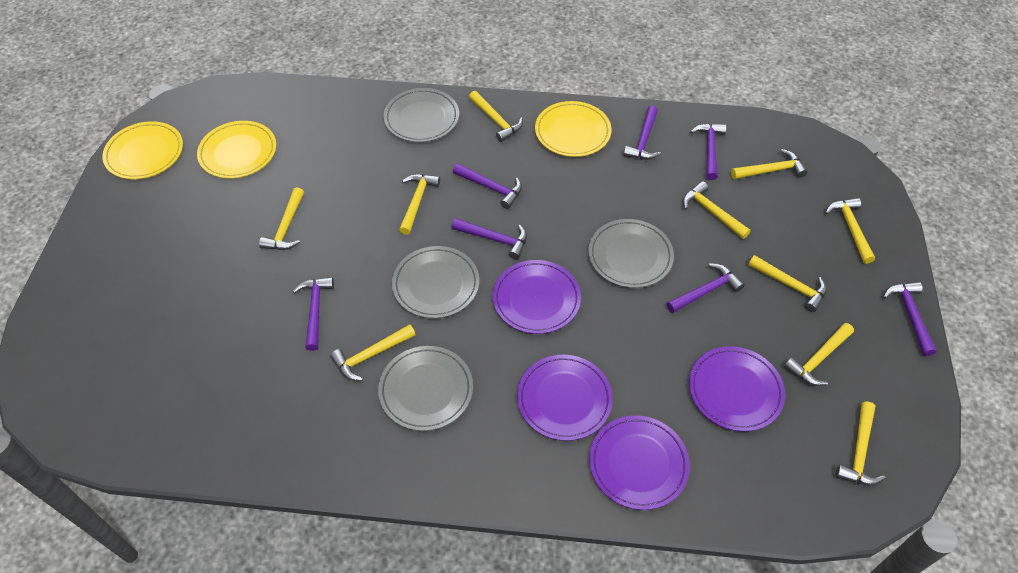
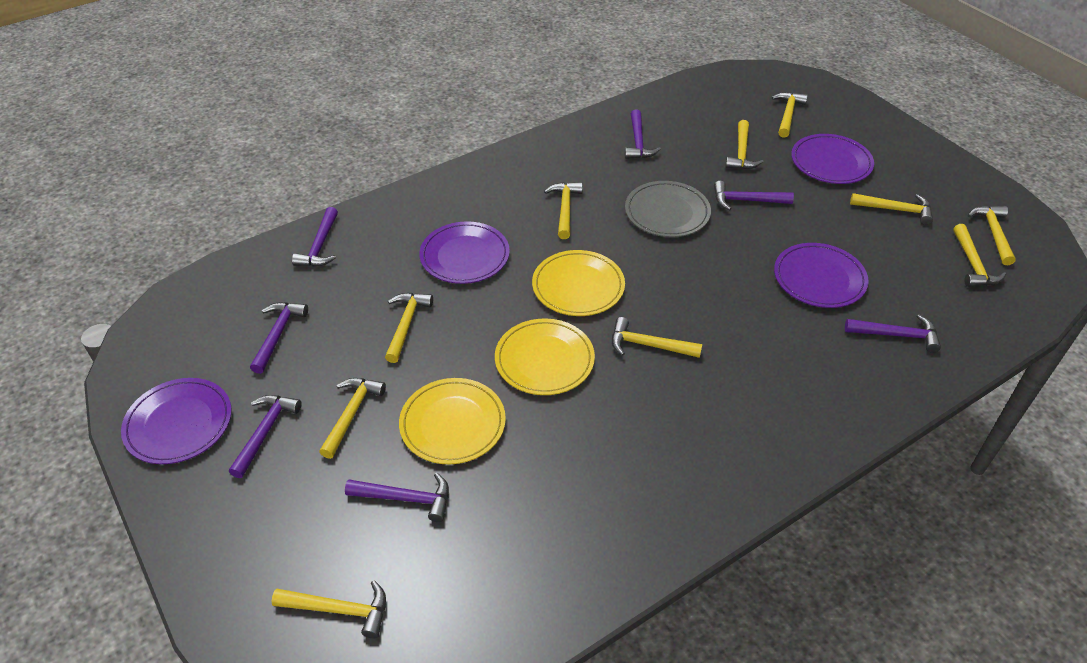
grey plate: [378,346,473,431] [384,88,459,142] [392,246,479,318] [588,219,674,288] = 4 -> [625,181,711,237] = 1

